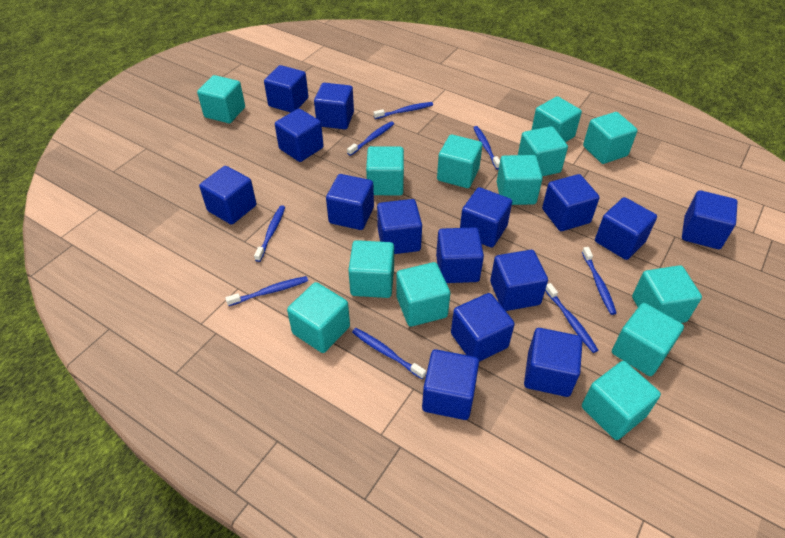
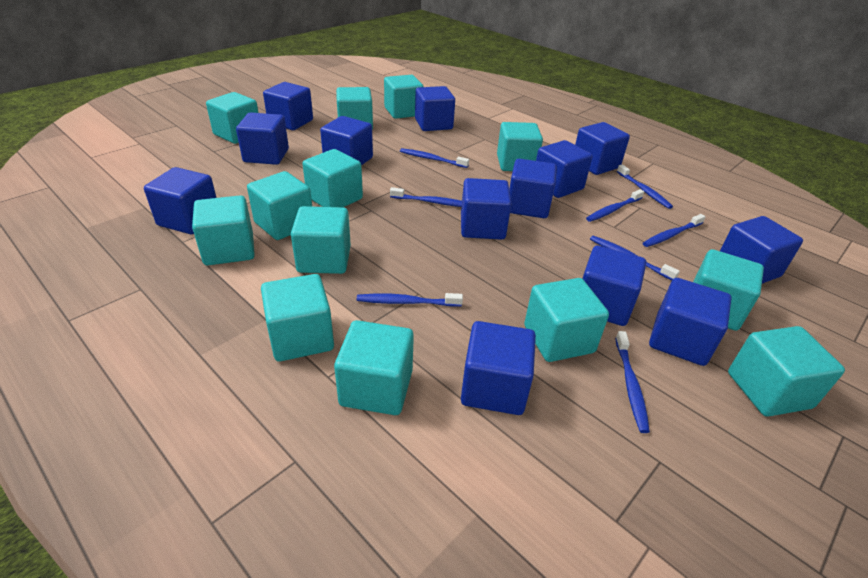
blue cube: [199,166,257,225] [264,65,308,112] [275,109,324,162] [314,83,354,129] [326,174,374,230] [377,199,422,254] [422,349,479,420] [436,227,484,283] [451,293,515,362] [460,187,512,248] [490,250,548,311] [524,328,583,397] [542,174,600,231] [595,197,657,260] [682,190,738,249] = 15 -> [144,167,217,234] [236,112,289,165] [263,82,313,130] [320,116,373,165] [415,86,455,131] [461,178,511,240] [461,321,536,415] [509,159,557,218] [536,140,592,198] [575,122,630,175] [582,246,646,326] [649,278,732,366] [720,216,803,284] = 13

